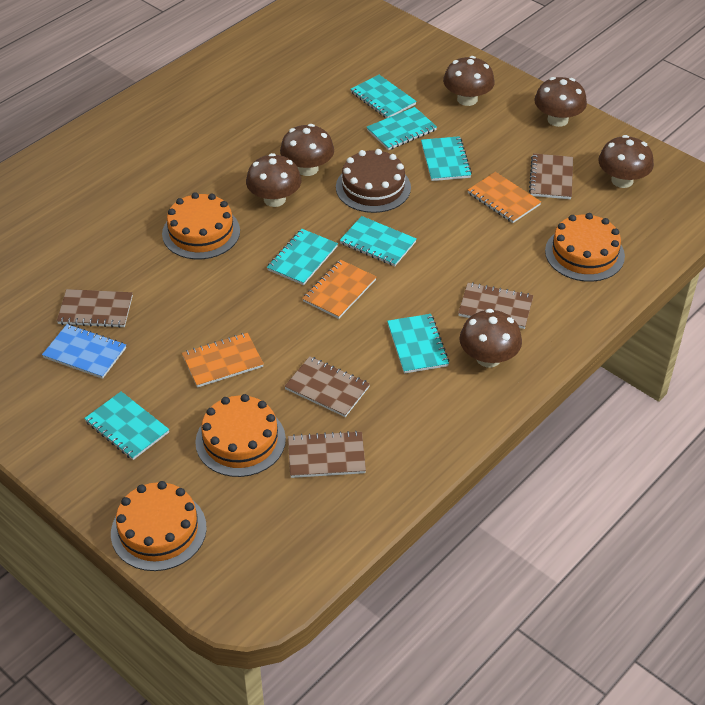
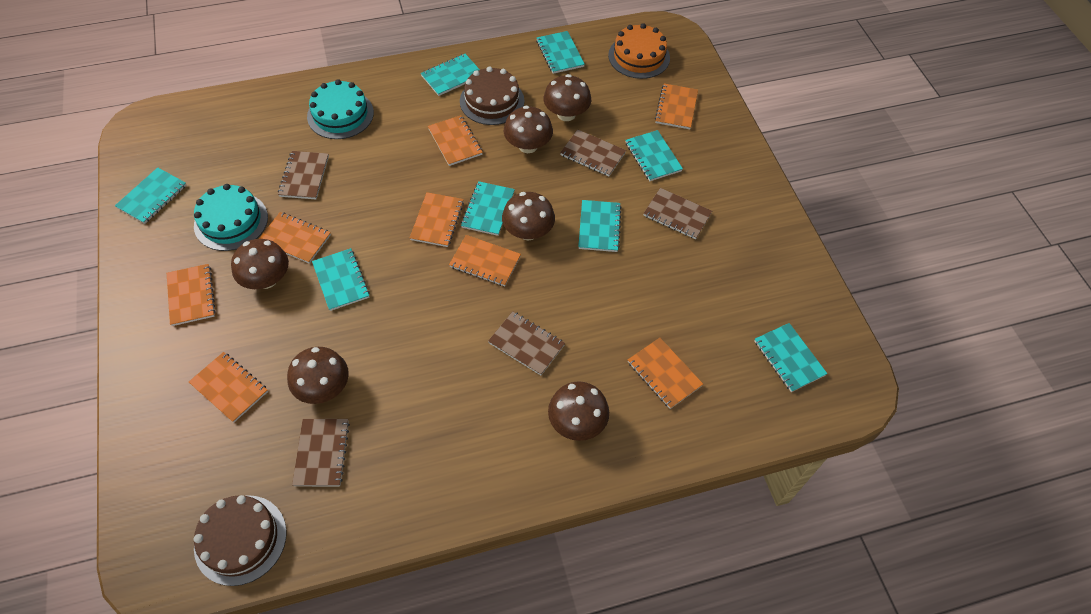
blue notebook: [42,324,126,379] = 1 -> none = 0
brown cake: [336,149,411,213] = 1 -> [194,495,287,586] [460,66,524,125] = 2
orange cake: [111,481,207,571] [162,192,240,259] [195,394,286,477] [545,213,625,282] = 4 -> [608,23,670,79] = 1
orange notebook: [182,333,264,388] [302,260,376,319] [468,172,541,223] = 3 -> [167,264,216,326] [189,352,268,422] [259,212,331,264] [410,192,464,247] [428,115,483,166] [449,235,521,286] [628,338,703,409] [655,84,698,129] = 8
turquoise cake: none = 0 -> [194,184,268,251] [307,79,374,139] = 2
turquoise notebook: [84,391,169,460] [267,229,338,285] [339,216,417,266] [350,75,417,118] [367,107,437,150] [387,314,449,374] [421,136,472,181] = 7 -> [115,167,186,224] [312,248,370,311] [421,54,480,96] [461,181,515,236] [536,31,585,74] [578,200,622,252] [625,130,683,181] [755,323,828,392] = 8

